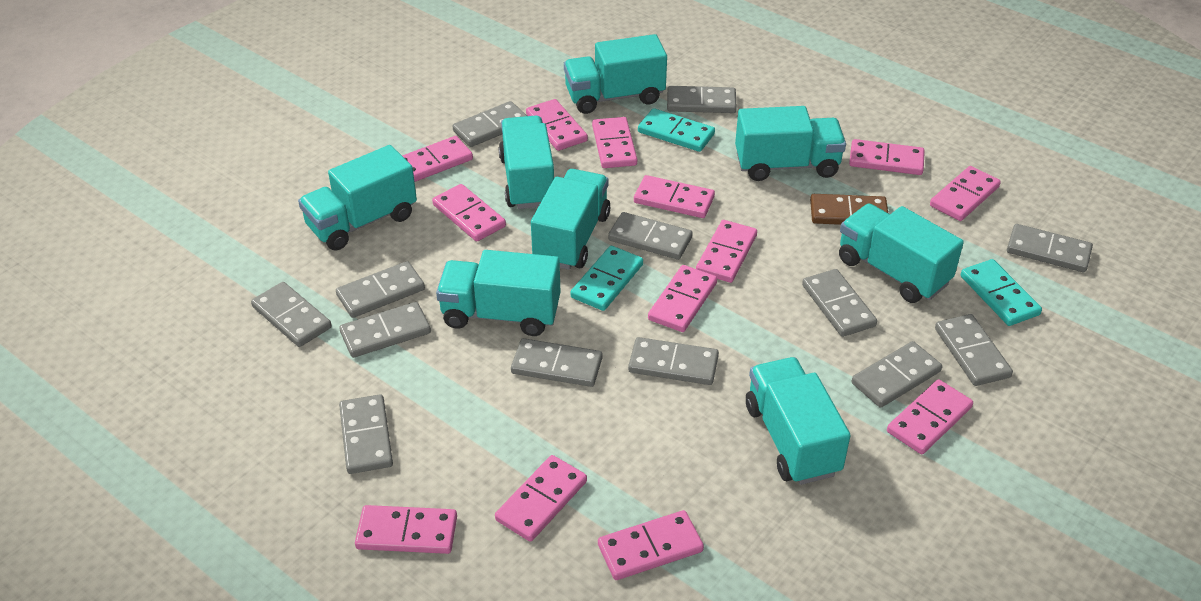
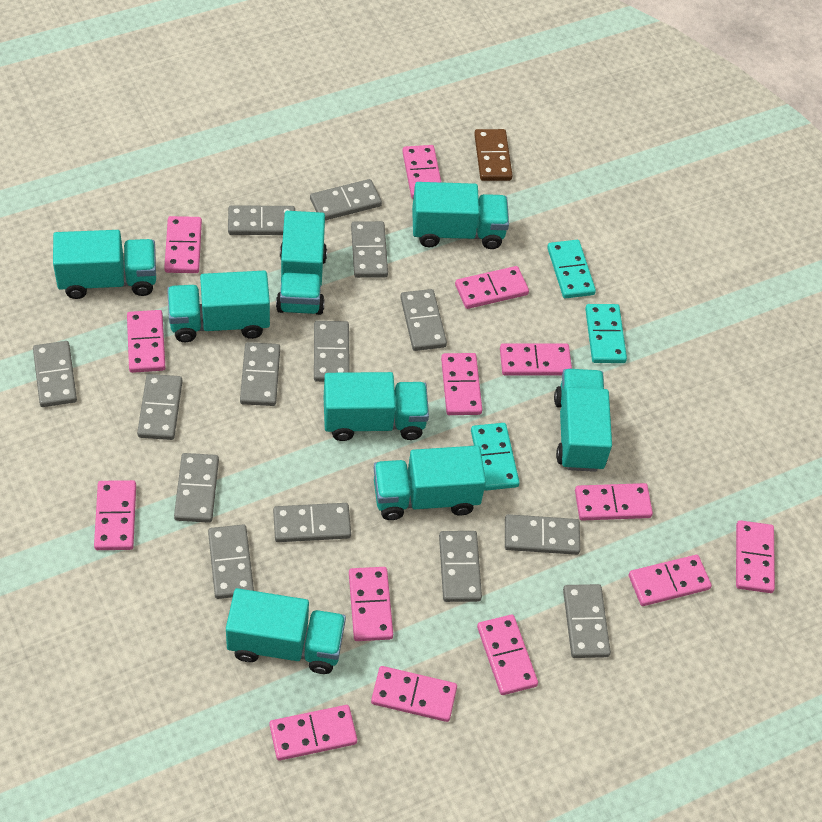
grey domino: [251,282,332,347] [336,261,425,318] [339,302,431,358] [339,394,393,474] [452,101,527,147] [511,338,603,387] [608,212,693,260] [628,337,719,385] [667,86,737,113] [802,269,877,337] [852,341,942,408] [935,314,1013,386] [1007,224,1093,272] = 13 -> [33,341,77,407] [137,374,183,440] [174,453,219,523] [208,524,254,599] [228,205,295,235] [240,342,280,406] [273,503,351,542] [310,179,382,220] [314,321,350,382] [351,221,388,278] [400,289,447,351] [439,531,482,602] [505,514,580,555] [563,584,611,658] = 14
pink domino: [355,505,457,554] [402,136,473,182] [432,184,506,242] [495,455,587,542] [526,99,588,151] [592,117,637,168] [598,510,704,580] [634,175,715,218] [648,265,717,332] [696,220,757,283] [849,139,925,175] [887,379,973,454] [930,166,1001,221] = 13 -> [94,480,136,550] [127,310,166,373] [164,216,202,273] [270,705,357,761] [349,567,393,641] [371,666,457,722] [402,145,441,199] [441,353,482,415] [455,266,529,309] [477,614,538,695] [500,343,572,375] [575,483,653,521] [628,555,712,606] [736,520,775,593] = 14

